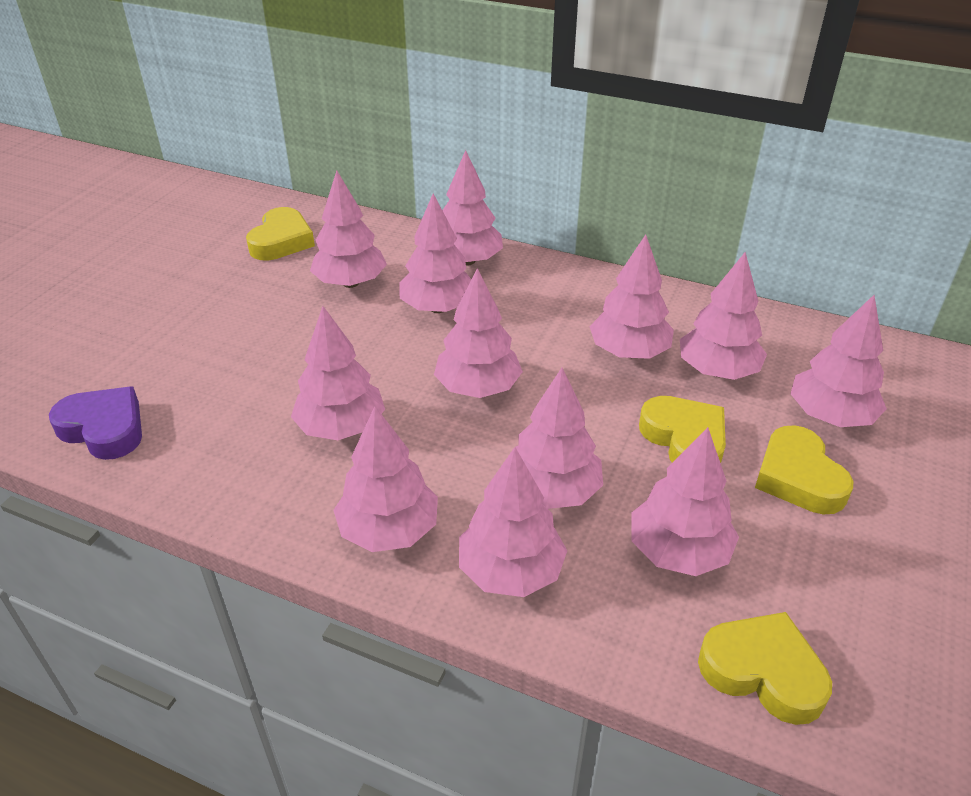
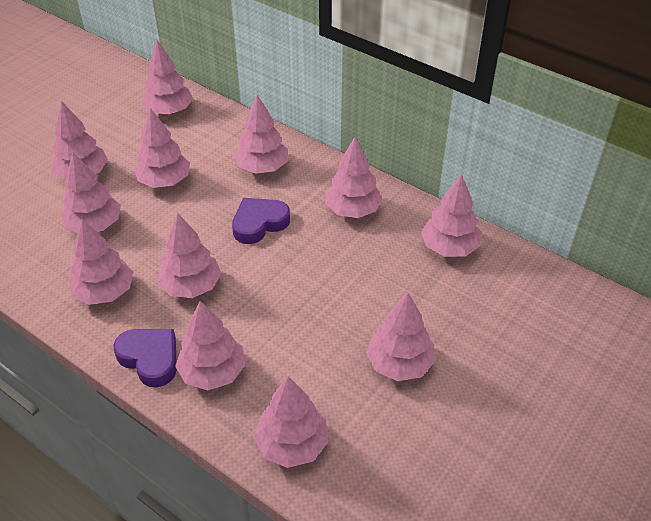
purple heart: [49,387,142,460] = 1 -> [113,329,177,387] [232,198,290,244] = 2
yellow heart: [246,207,315,260] [639,396,726,463] [698,612,832,725] [755,425,853,515] = 4 -> none = 0

